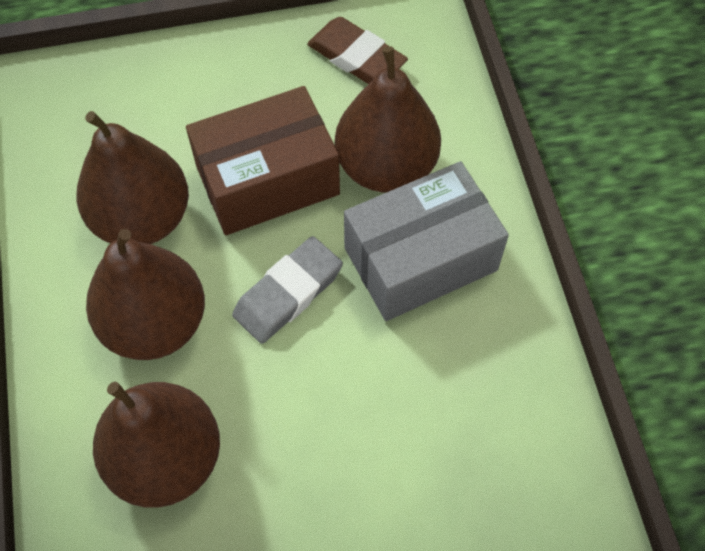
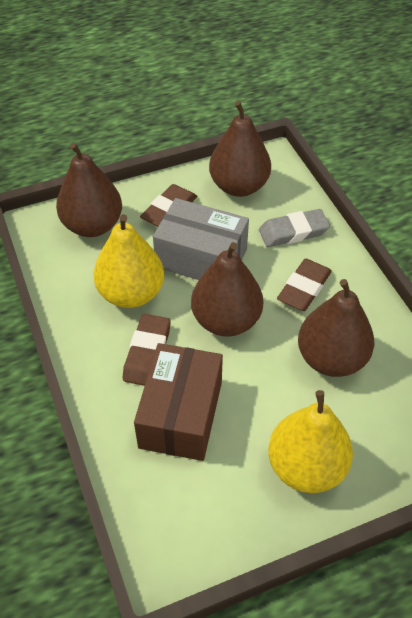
brown eraser: [307,17,408,84] = 1 -> [123,314,171,386] [140,184,197,226] [277,259,332,311] = 3
yellow pear: none = 0 -> [94,214,164,308] [268,390,353,493] = 2

